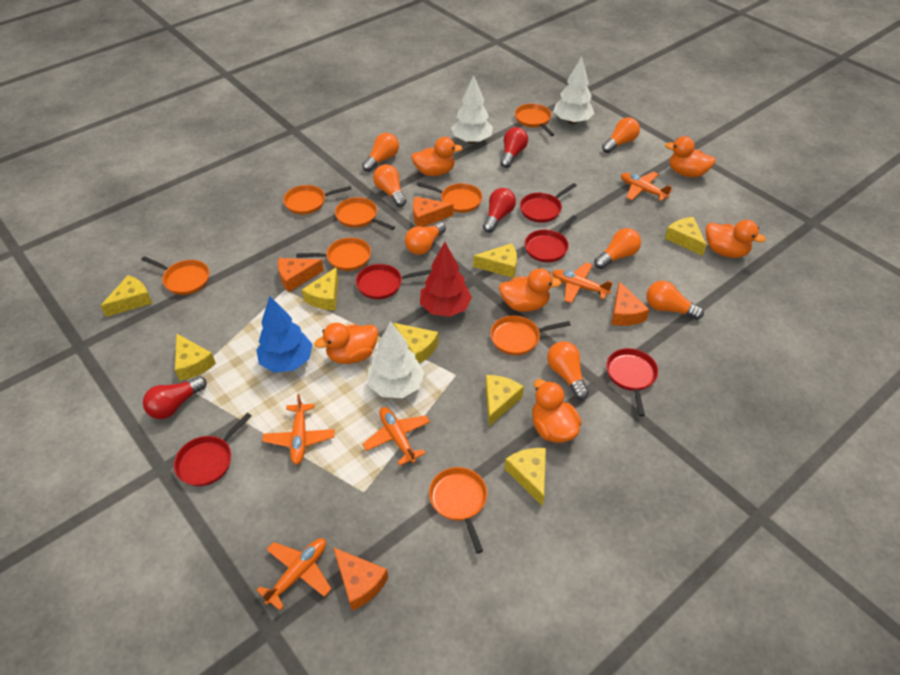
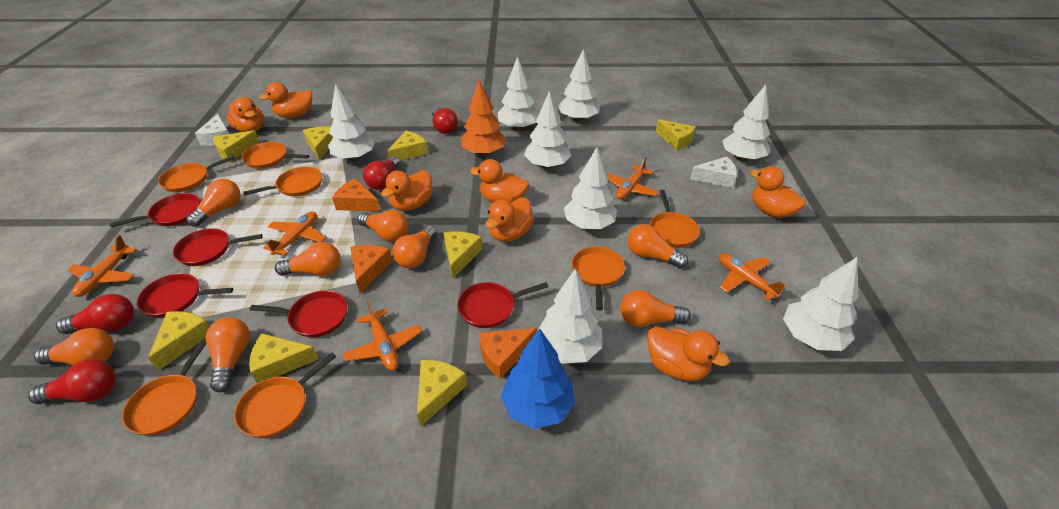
orange cheese: [278,258,324,292] [333,547,388,610] [413,197,454,227] [611,281,650,326] = 4 -> [332,178,380,211] [350,245,392,294] [479,328,537,379] = 3
orange duck: [314,323,378,364] [411,137,463,176] [499,268,562,312] [532,379,581,443] [665,136,716,177] [706,220,766,258] = 6 -> [226,97,264,132] [259,82,312,118] [381,170,433,211] [470,159,529,203] [486,198,534,242] [647,326,729,381] [750,166,806,218] = 7
orange light bulb: [362,133,399,172] [373,164,407,207] [405,222,446,255] [547,341,589,400] [594,228,641,269] [602,117,640,153] [647,281,704,320] = 7 -> [34,328,114,365] [186,179,240,227] [205,317,250,392] [275,242,340,276] [358,210,408,242] [392,225,436,268] [620,290,691,327] [627,224,688,269] = 8
orange pan: [141,256,210,295] [283,185,352,214] [296,237,371,271] [335,197,395,230] [417,182,483,213] [429,467,487,554] [490,316,571,355] [515,103,554,136] = 8 -> [122,339,206,436] [158,155,236,192] [234,352,337,438] [242,142,309,169] [244,167,322,197] [572,246,625,310] [649,190,700,248] = 7
orange tree: none = 0 -> [461,80,506,156] = 1
red light bulb: [143,376,207,419] [483,188,516,232] [500,127,528,168] = 3 -> [28,359,116,404] [56,294,134,334] [363,156,400,190] [432,107,458,134] = 4
red tree: [420,242,472,317] = 1 -> none = 0
white cheese: none = 0 -> [195,114,229,146] [690,156,737,188] = 2
white tree: [368,321,425,398] [451,75,493,144] [554,56,594,124] = 3 -> [328,84,375,161] [498,56,539,131] [524,91,571,169] [537,268,602,364] [558,49,600,122] [564,147,617,229] [722,85,770,162] [783,257,858,351] = 8

